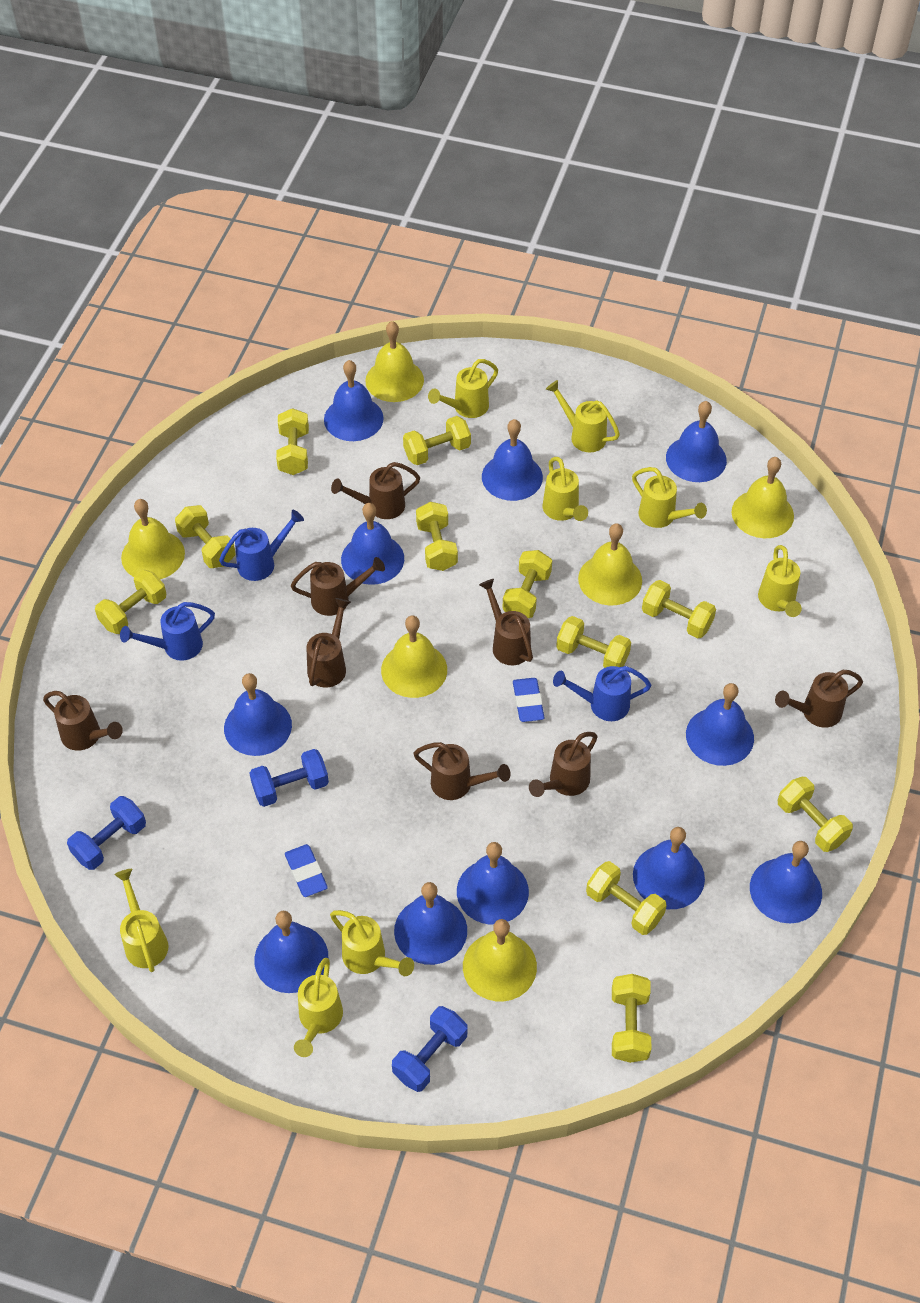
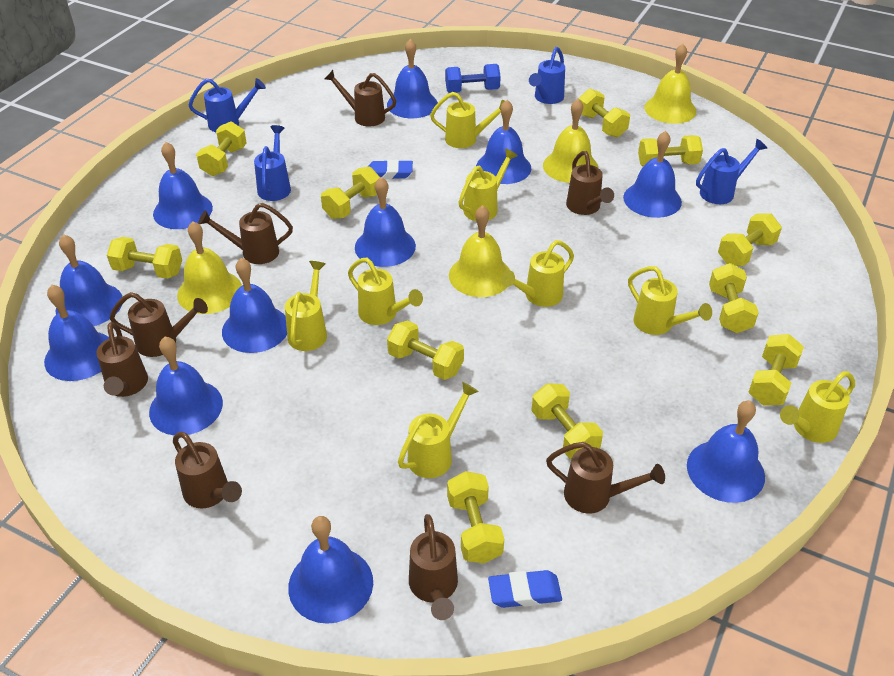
blue dumbbell: [67,796,146,870] [249,749,329,807] [392,1006,467,1092] = 3 -> [445,64,501,93] = 1
blue watering can: [120,602,215,661] [219,510,304,581] [553,666,651,721] = 3 -> [188,78,266,132] [254,125,291,201] [529,47,565,104] [696,139,767,204] = 4
yellow bell: [121,499,185,579] [365,321,424,402] [381,615,447,698] [463,919,537,1001] [578,523,642,605] [732,457,794,538] = 6 -> [177,221,242,314] [449,205,510,297] [543,99,598,183] [644,44,696,124] = 4

